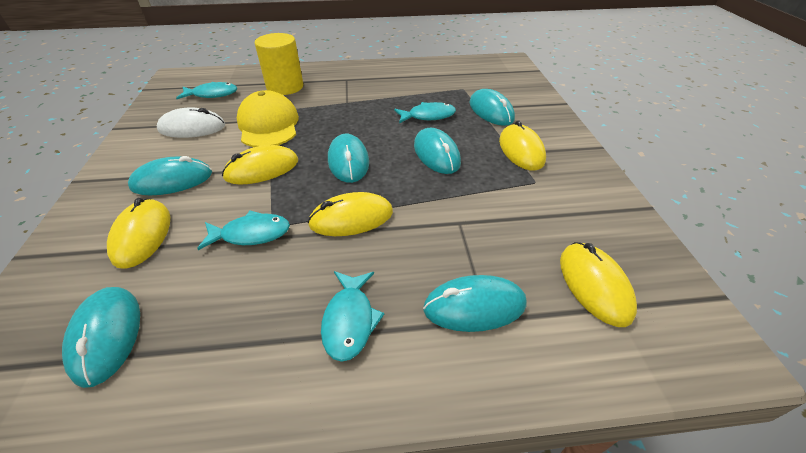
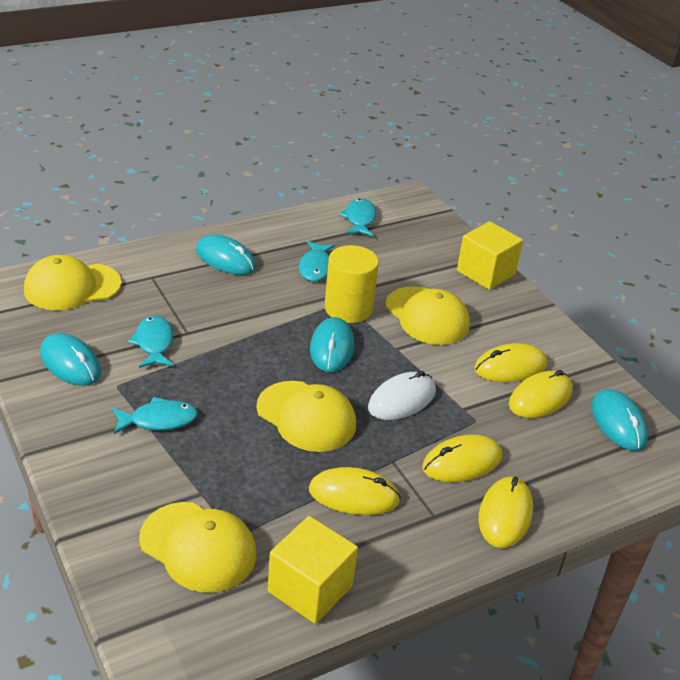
turquoise mouse: [62,287,140,388] [128,156,212,195] [328,134,369,183] [414,128,461,174] [423,275,527,332] [469,89,515,126] = 6 -> [40,333,101,386] [196,235,256,275] [310,317,354,372] [591,389,648,451] = 4
yellow cap: [237,90,299,147] = 1 -> [24,255,121,310] [139,502,256,592] [256,381,356,452] [385,286,470,345] = 4
yellow cube: none = 0 -> [268,516,358,624] [457,221,523,290] = 2

